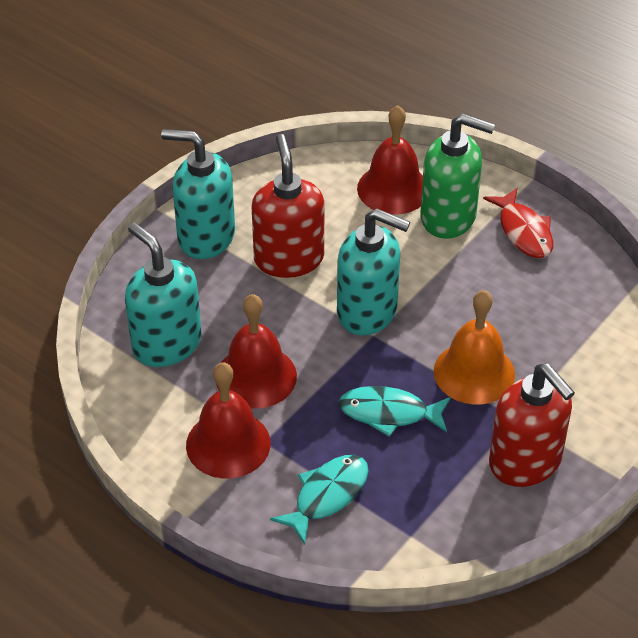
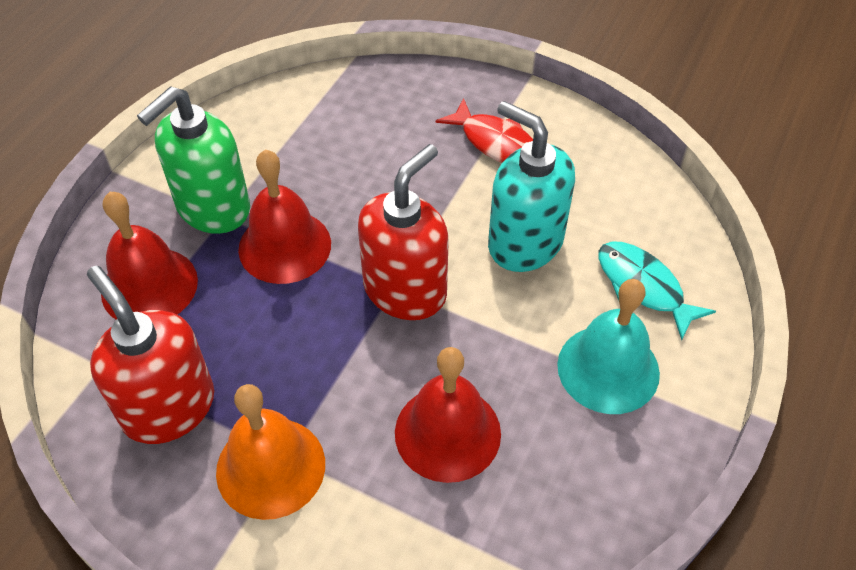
turquoise bell: none = 0 -> [557,279,660,414] = 1
turquoise fish: [270,455,369,545] [338,386,451,437] = 2 -> [599,241,716,340] = 1
turquoise soap dispenser: [125,223,201,367] [161,129,235,259] [337,209,410,335] = 3 -> [488,101,575,272] = 1

